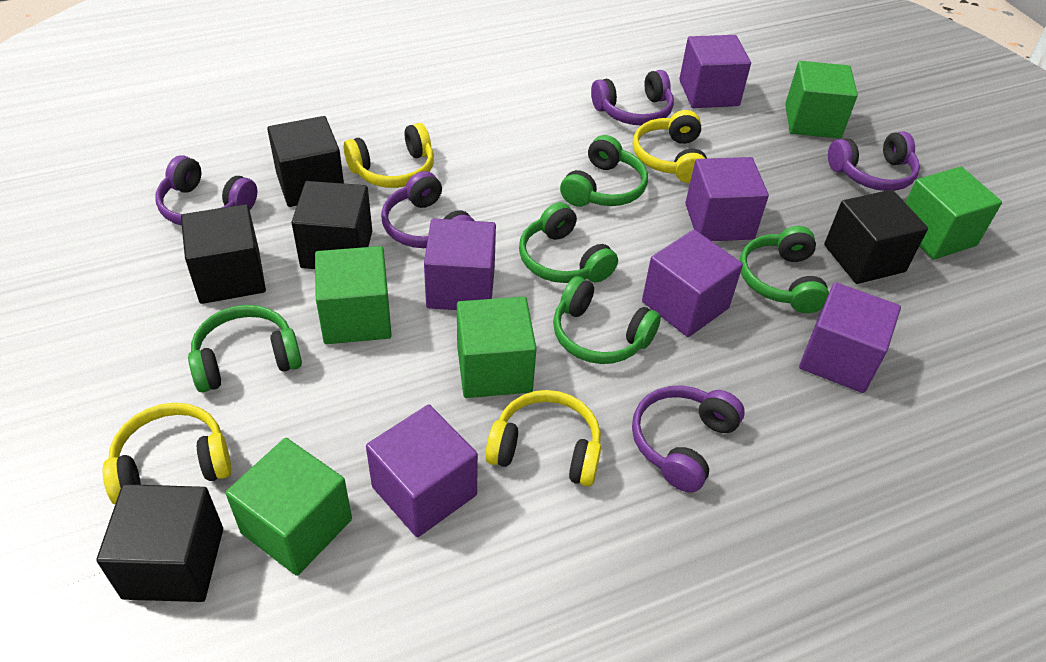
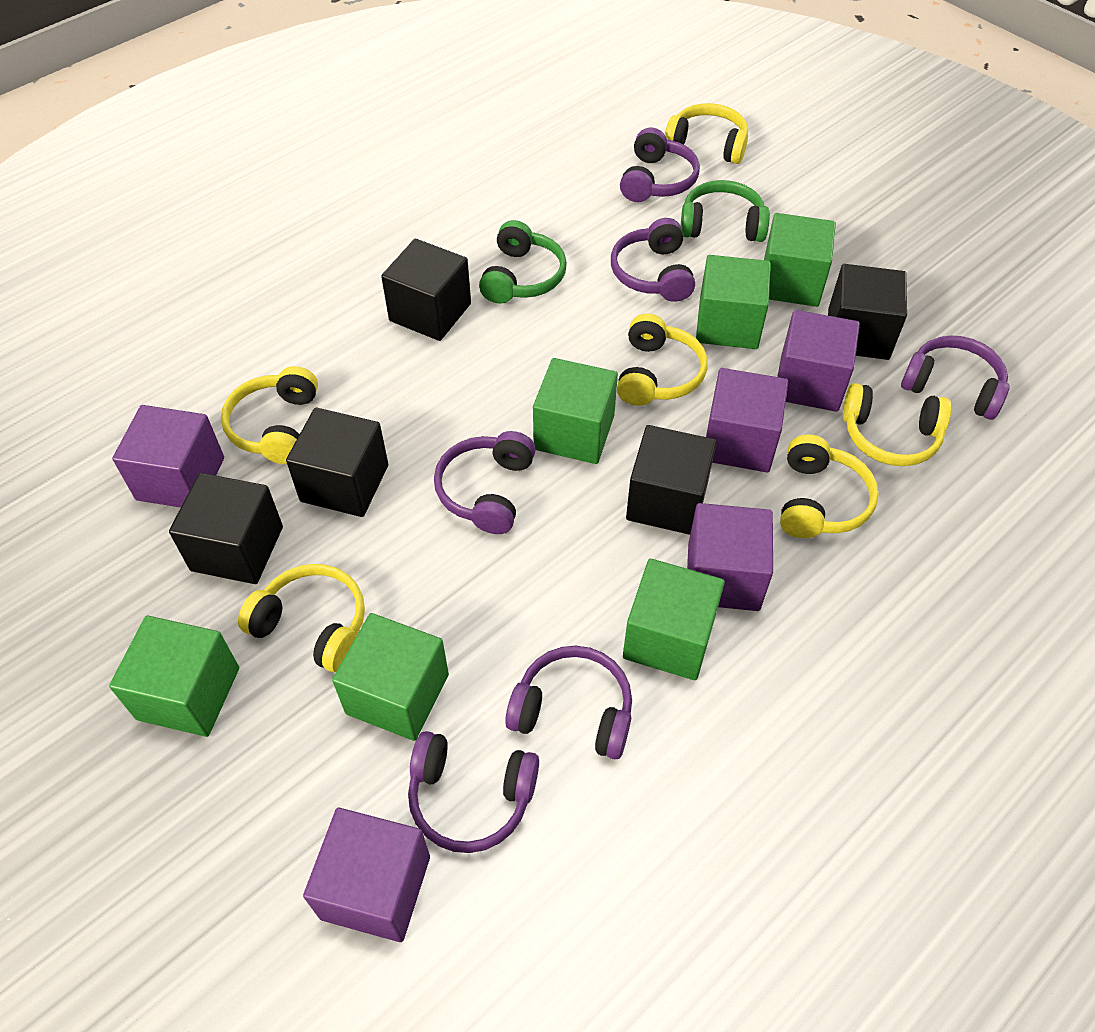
green cube: [226,438,352,576] [315,246,392,344] [457,297,537,398] [785,61,858,139] [905,167,1002,260] = 5 -> [109,616,239,737] [332,613,449,741] [533,358,618,464] [623,559,725,680] [696,255,771,349] [764,213,836,307] = 6
green headphones: [188,305,302,392] [519,202,618,283] [553,276,661,364] [560,135,648,207] [739,226,829,313] = 5 -> [479,220,567,304] [681,180,770,242] = 2
purple cube: [366,405,478,537] [424,218,496,310] [642,230,743,337] [679,35,751,108] [685,157,769,241] [799,282,901,393] = 6 -> [112,405,224,508] [303,808,430,942] [687,503,773,611] [706,368,788,472] [777,310,860,412] = 5
purple headphones: [155,155,257,226] [381,171,475,248] [591,70,674,126] [632,386,745,493] [828,132,920,191] = 5 -> [408,731,539,853] [434,431,536,534] [505,646,632,759] [611,218,695,302] [620,128,700,202] [901,335,1010,420] = 6
yellow headphones: [103,403,232,505] [344,123,434,188] [485,390,601,487] [633,110,707,183] = 4 -> [221,366,318,464] [238,564,365,672] [617,314,708,406] [665,103,748,164] [780,434,879,538] [843,383,951,466] = 6

